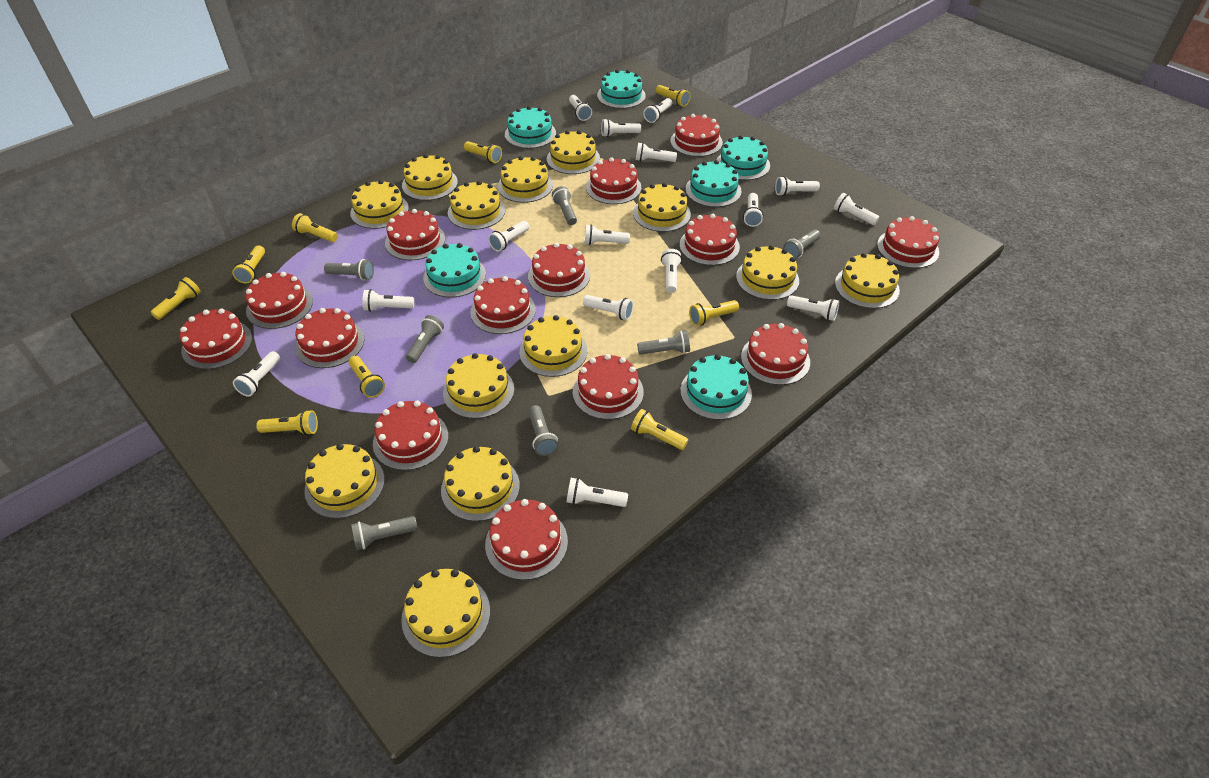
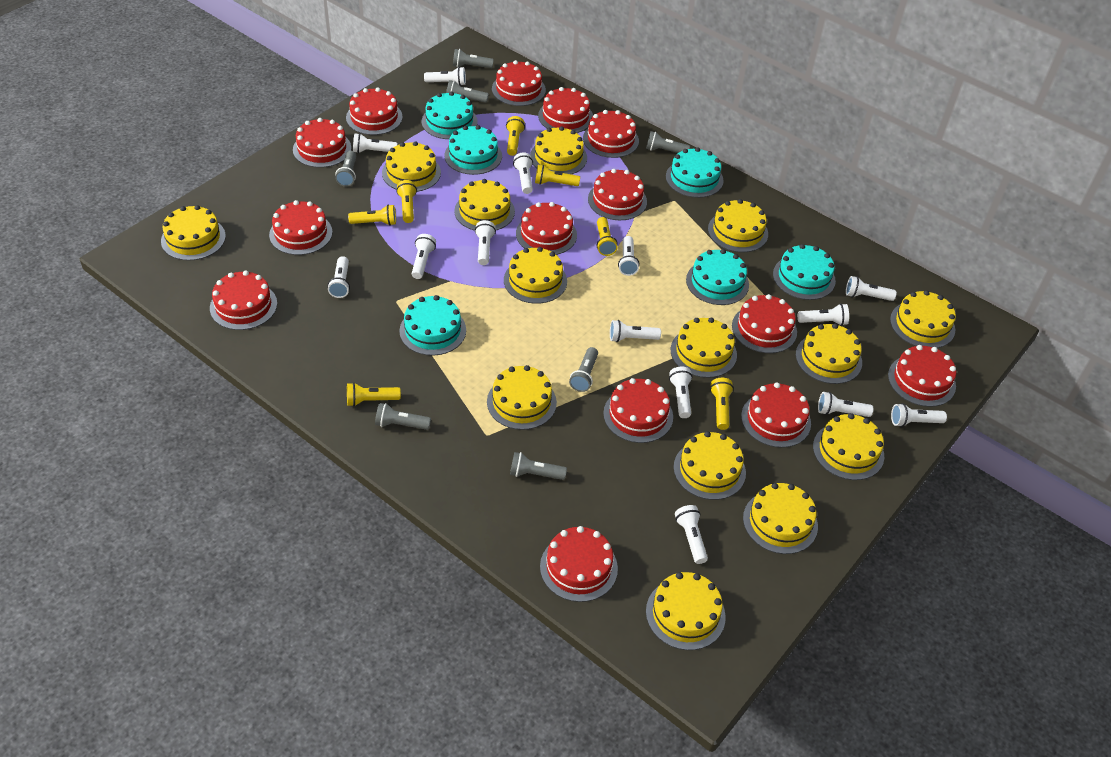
white flashlight: [233,351,280,397] [363,289,414,312] [488,221,529,252] [567,478,628,507] [569,95,592,121] [583,295,633,320] [584,224,630,245] [601,119,641,137] [636,143,677,162] [643,98,672,123] [661,249,682,293] [743,193,763,227] [775,176,820,196] [787,295,839,321] [834,193,879,225] = 15 -> [328,256,350,298] [353,133,398,153] [412,234,436,279] [424,67,466,86] [475,220,496,265] [513,153,533,194] [610,320,661,342] [618,236,640,276] [669,366,692,418] [675,505,708,564] [798,304,849,326] [818,392,873,417] [846,276,897,301] [891,403,947,427] = 14
yellow cake: [305,444,385,518] [350,180,409,229] [401,569,490,658] [402,154,458,200] [441,446,520,521] [443,353,514,419] [448,181,505,230] [498,156,553,203] [519,315,587,377] [547,130,600,174] [633,183,691,232] [736,245,799,300] [835,253,900,309] = 13 -> [161,205,226,261] [382,141,441,192] [454,179,515,231] [487,365,557,430] [504,247,567,304] [530,126,587,174] [646,572,726,650] [671,318,737,378] [673,431,746,500] [708,199,768,252] [743,483,818,554] [796,324,862,384] [813,413,884,480] [890,290,956,348] = 14
yellow flashlight: [151,277,201,320] [232,245,265,284] [256,410,318,435] [292,213,338,242] [349,356,385,398] [464,141,502,163] [631,409,688,450] [656,85,691,107] [689,300,739,326] = 9 -> [347,382,401,406] [348,205,396,226] [396,180,417,223] [506,116,525,156] [535,165,580,186] [597,217,618,256] [710,378,734,430] = 7

